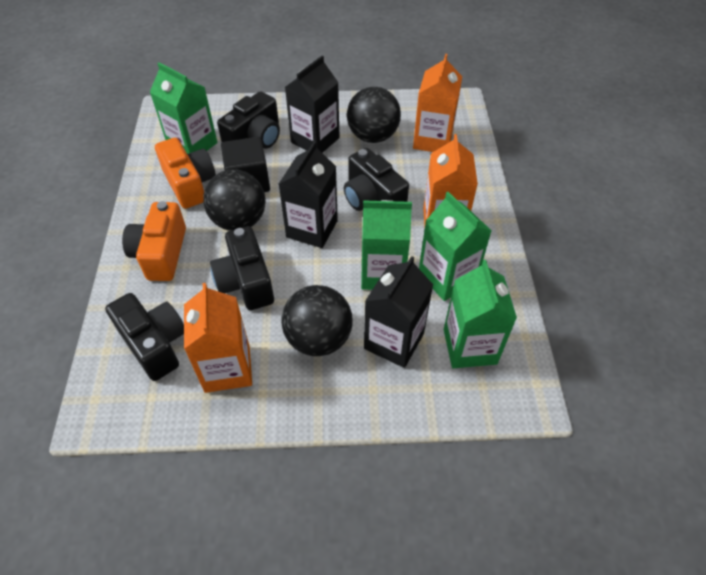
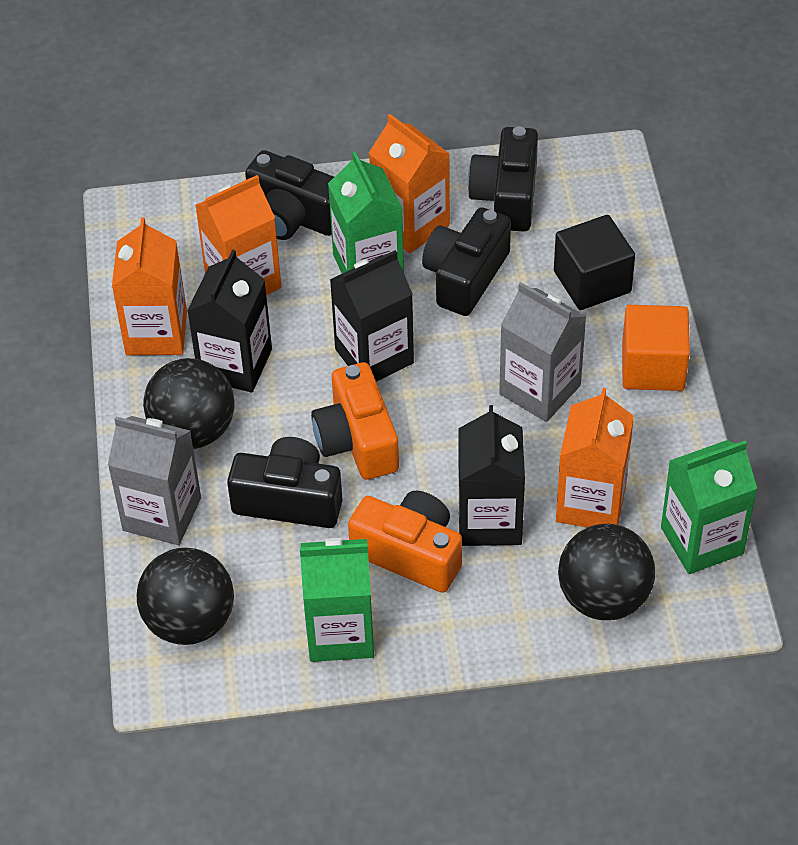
green carton: [150,62,218,154] [361,200,412,290] [419,192,492,301] [444,260,517,368] = 4 -> [300,538,374,662] [328,152,404,274] [661,440,757,574] = 3
grey carton: none = 0 -> [108,416,201,545] [499,282,587,422] = 2
orange carton: [184,283,252,393] [413,54,462,152] [423,134,478,226] = 3 -> [112,217,187,355] [195,175,281,295] [369,114,450,254] [556,388,634,528] = 4
orange cube: none = 0 -> [622,305,690,391] = 1

